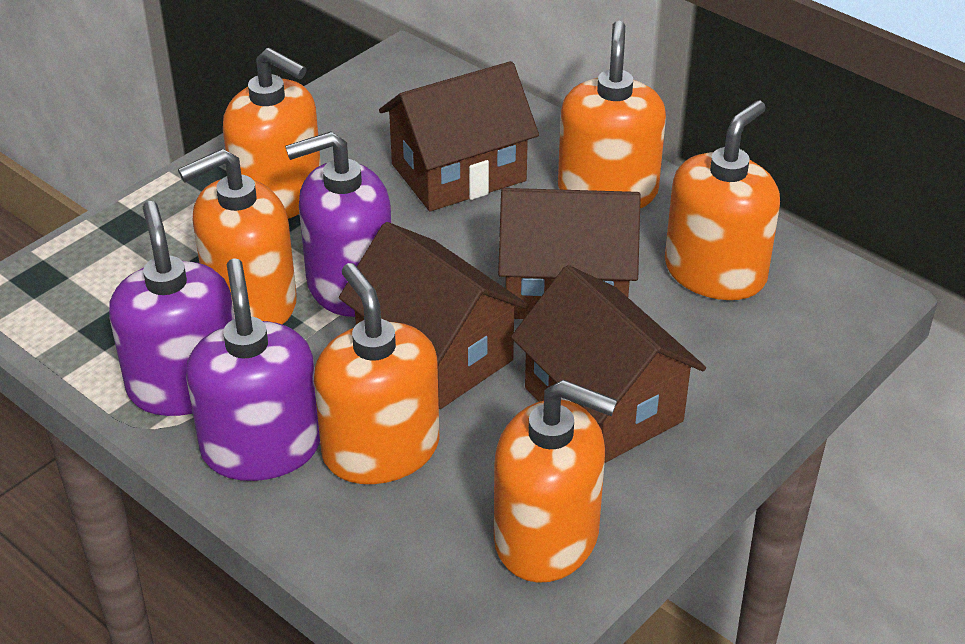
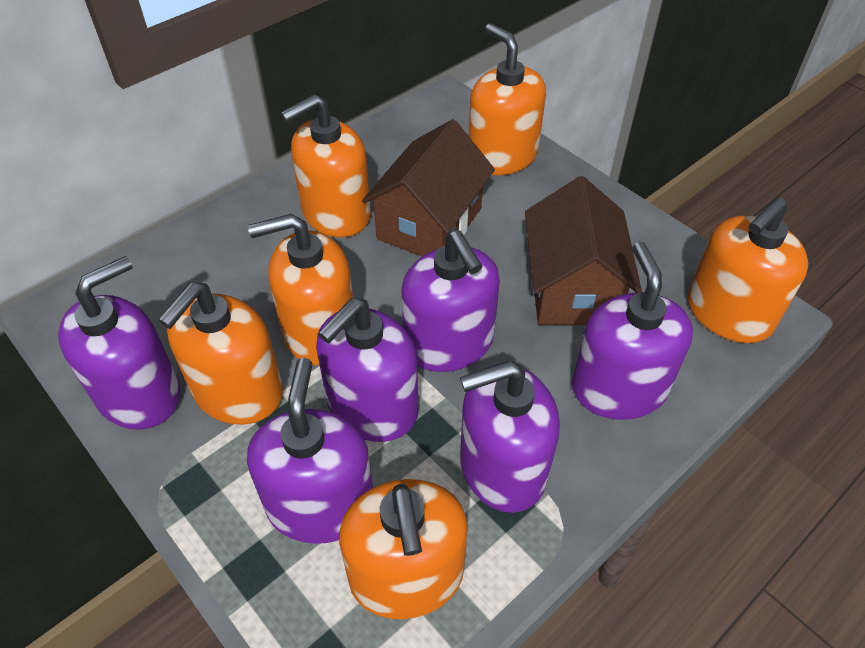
brown house: [339,222,529,409] [379,61,539,211] [498,188,641,319] [511,265,706,463] = 4 -> [362,119,495,257] [525,176,642,325] = 2
purple soap dispenser: [109,201,235,416] [186,258,320,481] [285,131,392,317] = 3 -> [58,256,180,430] [247,358,373,544] [316,298,418,442] [401,230,500,372] [460,361,560,513] [572,242,693,420] = 6

